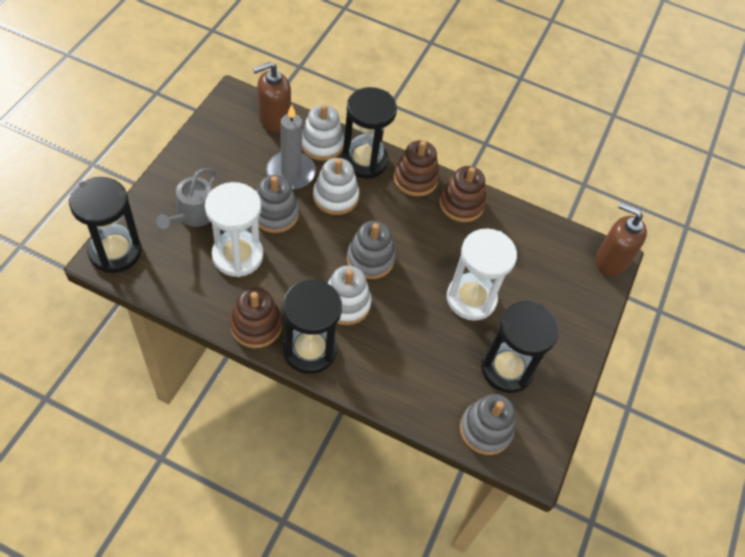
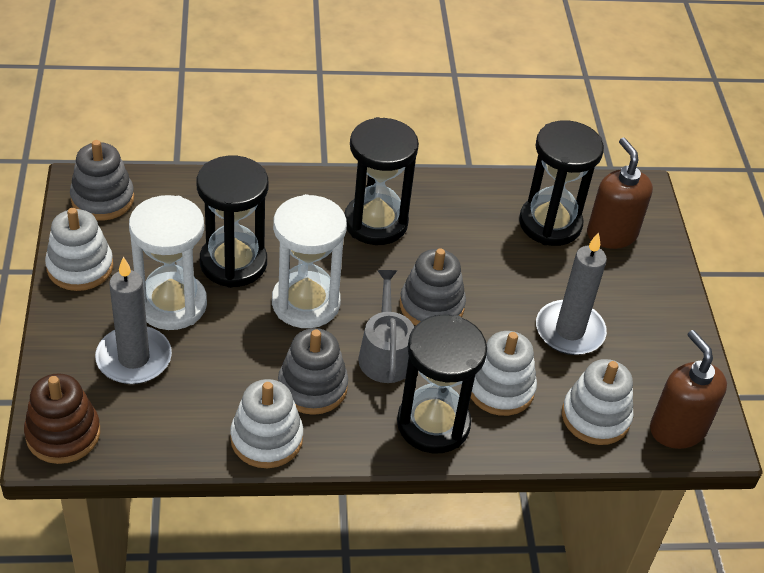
brown stacking toy: [230,287,282,348] [394,140,439,197] [439,166,486,222] = 3 -> [24,373,100,464] = 1
grey candle: [266,105,316,190] = 1 -> [95,257,172,384] [536,232,607,355] = 2
white stacking toy: [302,104,344,161] [313,158,359,215] [328,265,371,325] = 3 -> [45,208,113,291] [230,379,303,468] [471,331,537,416] [562,359,633,445] = 4

